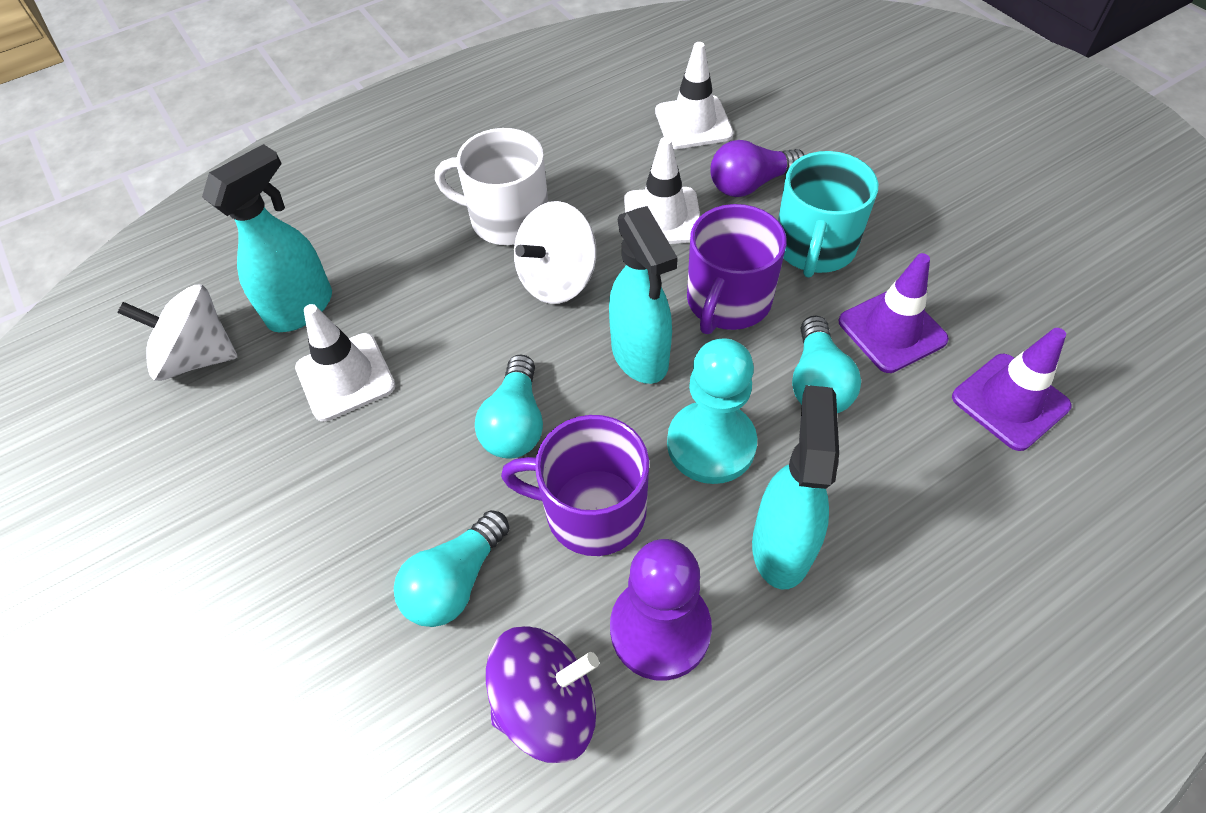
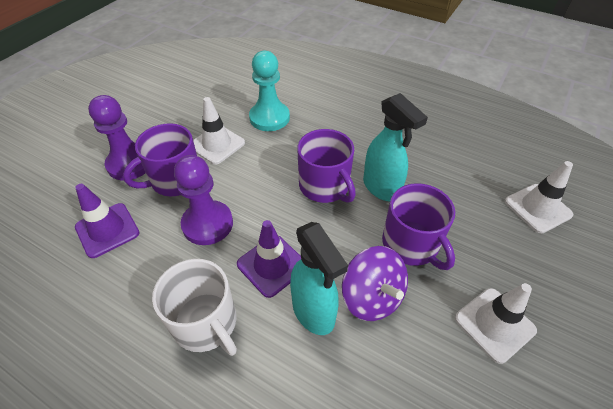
purple light bulb: [710,140,804,197] = 1 -> none = 0
purple mug: [501,415,649,556] [687,204,787,334] = 2 -> [123,123,197,196] [297,129,356,203] [382,183,455,270] = 3
purple pawn: [610,539,712,681] = 1 -> [88,95,145,180] [174,155,233,245] = 2
turquoise light bulb: [394,510,510,627] [475,354,543,458] [792,316,861,413] = 3 -> none = 0
turquoise mug: [778,151,878,278] = 1 -> none = 0
turquoise spray bottle: [202,144,332,332] [609,206,678,384] [752,385,839,589] = 3 -> [290,222,348,335] [363,93,428,202] = 2
white spinning top: [117,285,237,381] [514,201,596,304] = 2 -> none = 0

